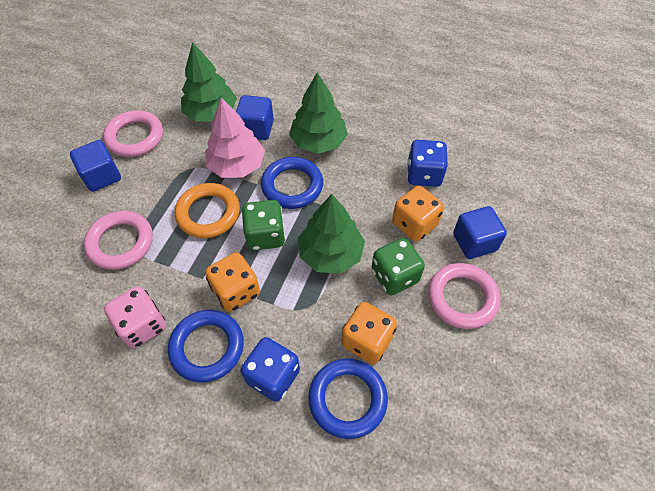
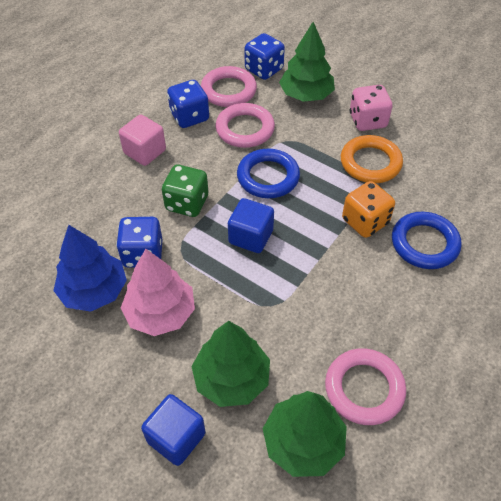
blue cube: [70,140,121,192] [236,95,274,140] [453,206,507,259] = 3 -> [141,394,205,466] [228,198,274,253] = 2
blue dice: [241,337,300,402] [407,140,448,187] = 2 -> [116,217,163,268] [167,80,209,128] [245,33,285,80] = 3
blue ring: [168,310,244,383] [261,157,323,209] [308,358,388,439] = 3 -> [237,149,300,198] [392,212,462,269] = 2
blue tree: none = 0 -> [53,225,127,312] = 1
green dice: [242,200,285,250] [371,238,425,296] = 2 -> [162,165,208,217] = 1
orange dice: [205,252,260,312] [341,302,397,364] [392,186,444,242] = 3 -> [342,181,395,238] = 1
pink cube: none = 0 -> [119,114,166,166] = 1

